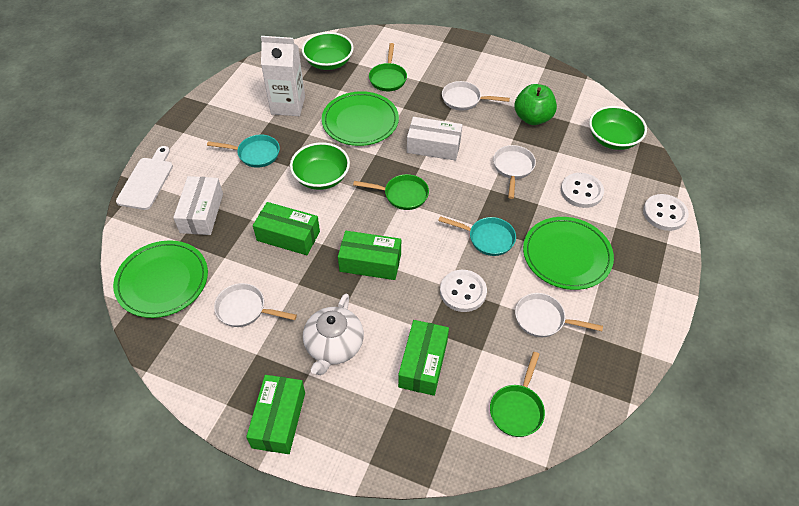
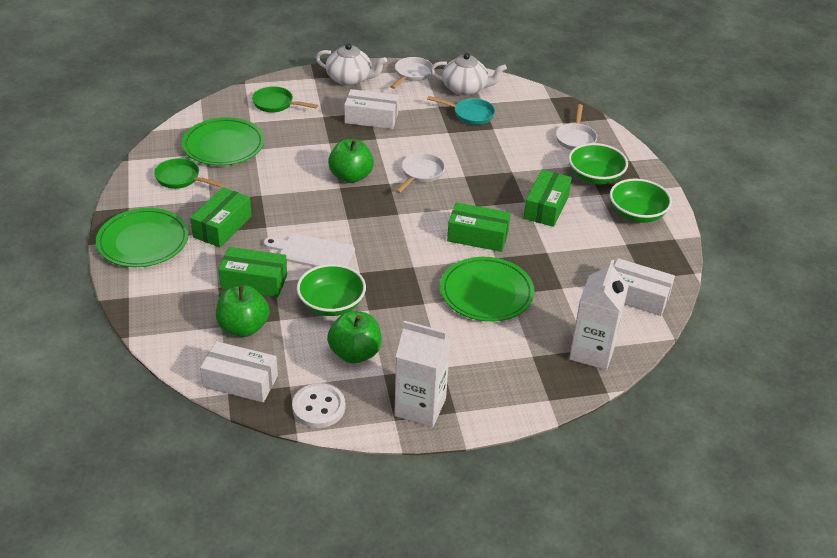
green apple: [514,84,557,125] = 1 -> [216,285,270,337] [327,311,382,364] [328,139,374,183] = 3
green pan: [353,174,429,210] [369,43,407,91] [490,352,545,437] = 3 -> [154,158,224,189] [252,86,318,112] = 2
turquoise pan: [207,135,280,168] [438,216,516,256] = 2 -> [427,96,495,125] = 1
white box: [173,176,223,235] [407,117,462,161] = 2 -> [200,341,278,402] [344,89,399,129] [613,258,675,316] = 3
white button: [440,270,487,312] [561,173,604,208] [643,194,689,231] = 3 -> [292,383,346,428] = 1
white carton: [261,36,305,116] = 1 -> [394,320,451,427] [569,260,629,370] = 2
white pan: [214,283,297,327] [442,81,510,111] [493,145,536,199] [515,293,603,337] = 4 -> [391,57,432,89] [396,153,445,193] [556,104,597,150] = 3
white teapot: [303,294,364,375] = 1 -> [316,43,387,86] [430,53,507,96] = 2

